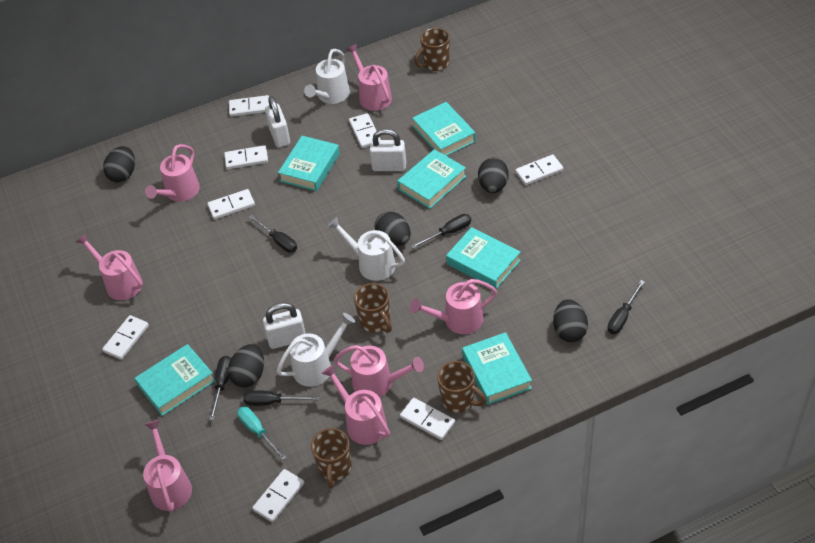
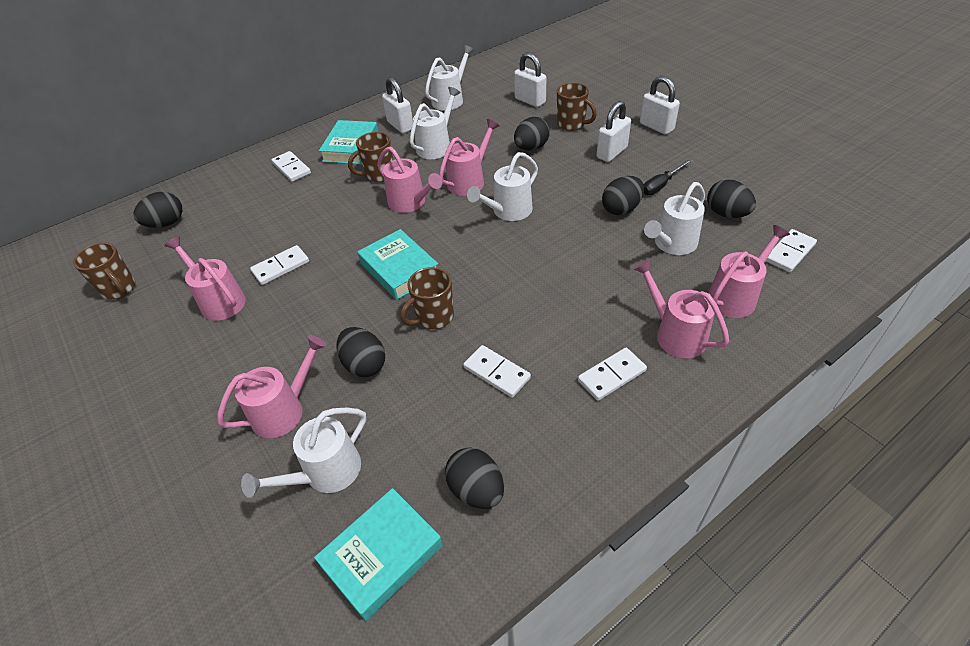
black egg: [103,146,135,182] [228,344,264,387] [375,211,411,246] [478,157,509,193] [553,299,588,342] = 5 -> [133,192,182,228] [337,327,385,377] [445,447,504,509] [514,116,550,151] [602,176,644,215] [707,180,756,218] = 6
black screwdriver: [209,356,231,421] [243,390,319,406] [249,215,297,253] [411,214,471,249] [607,280,645,334] = 5 -> [644,159,692,195] = 1
pink watering can: [76,233,143,300] [143,420,192,512] [145,144,200,202] [322,365,390,445] [334,345,424,397] [346,44,392,111] [410,279,497,334] = 7 -> [165,236,246,321] [217,335,327,438] [377,146,442,213] [439,119,500,196] [634,260,729,358] [709,225,790,318] = 6
turquoise book: [135,344,215,416] [278,136,340,191] [397,149,466,209] [412,102,476,156] [446,227,521,289] [462,332,532,405] = 6 -> [314,488,443,621] [319,120,378,165] [358,229,438,300] = 3
turquoise screwdriver: [237,407,286,460] = 1 -> none = 0
white domino: [102,315,149,360] [207,189,255,220] [224,145,268,169] [229,95,269,117] [252,469,304,522] [349,113,381,148] [400,398,455,440] [515,154,563,185] = 8 -> [250,245,309,285] [271,151,311,182] [463,345,531,397] [578,348,647,401] [766,229,817,272] = 5
white padlock: [263,302,306,349] [265,96,290,148] [370,129,406,171] = 3 -> [382,77,413,133] [514,52,546,107] [597,101,631,162] [640,76,680,135] = 4
white watering can: [277,313,355,387] [304,49,350,104] [328,217,405,281] = 3 -> [241,408,366,498] [410,87,461,159] [425,45,474,111] [467,152,538,221] [644,182,705,255] = 5

